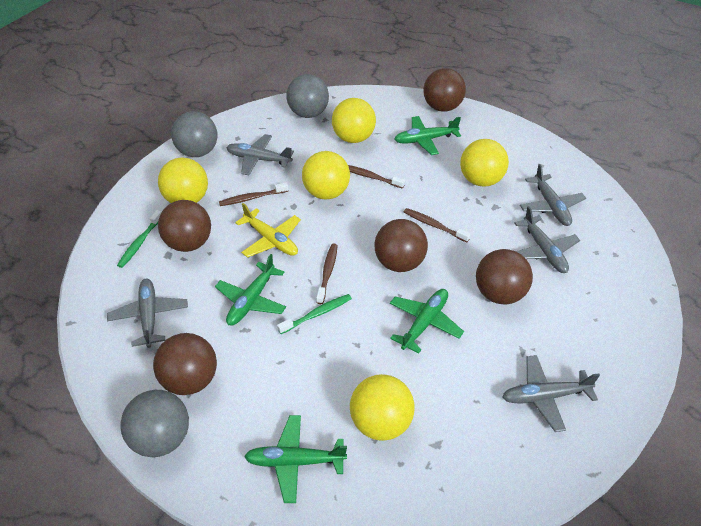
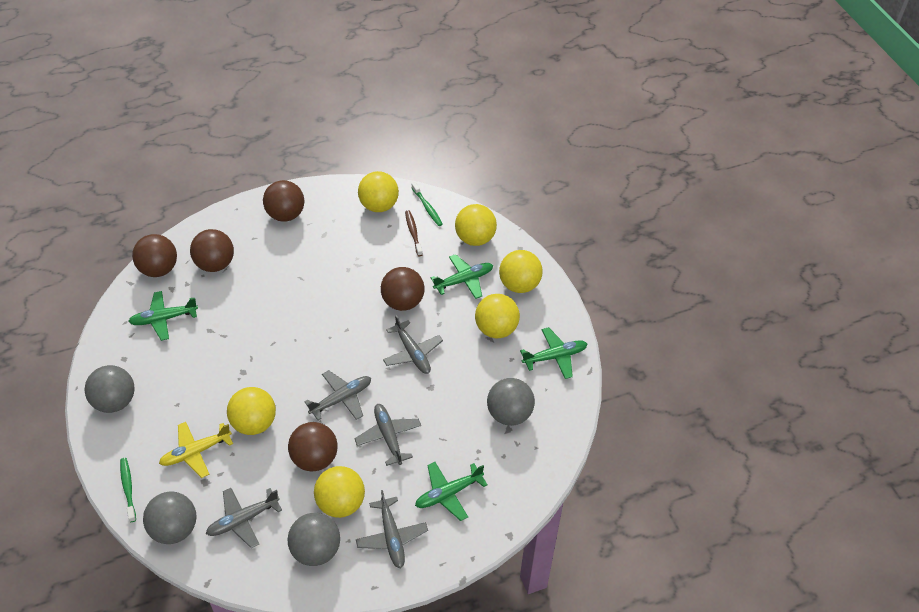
brown toothbrush: [219,182,289,206] [316,244,338,304] [348,165,405,189] [404,208,471,242] = 4 -> [405,210,423,256] = 1
grey ball: [120,390,189,457] [171,111,218,157] [286,74,329,118] = 3 -> [85,365,135,413] [143,492,196,544] [288,513,340,566] [487,378,535,426] = 4
yellow ball: [158,157,208,203] [302,151,350,199] [332,98,376,143] [350,374,415,441] [460,139,509,187] = 5 -> [227,387,276,435] [314,466,365,518] [358,171,399,212] [455,204,497,246] [475,294,520,338] [499,250,543,293] = 6

